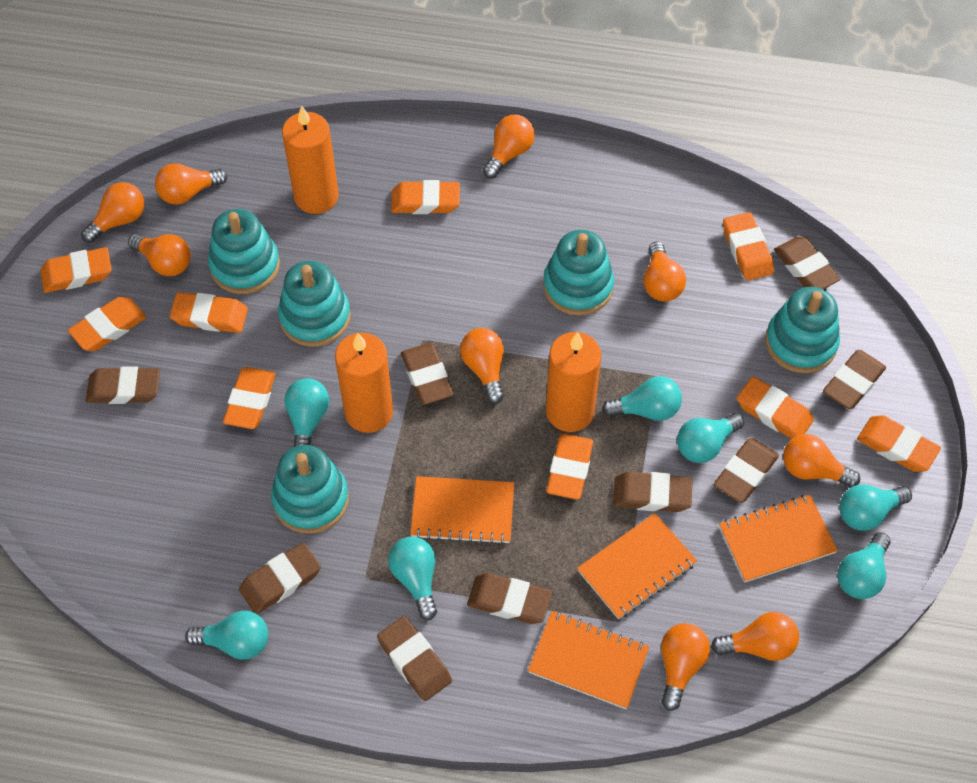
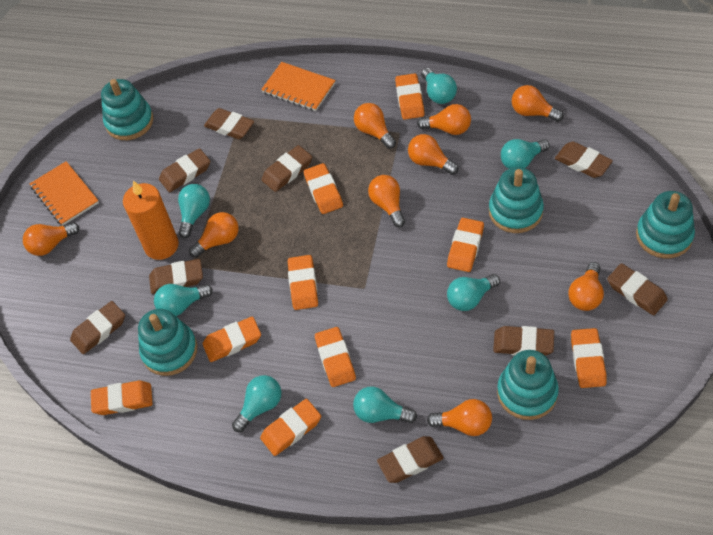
orange candle: [282,106,339,214] [335,333,393,433] [546,332,602,432] = 3 -> [123,181,179,260] = 1
orange notebook: [410,476,514,544] [528,611,649,709] [577,513,697,619] [719,495,838,582] = 4 -> [30,161,99,226] [261,62,336,111] = 2

